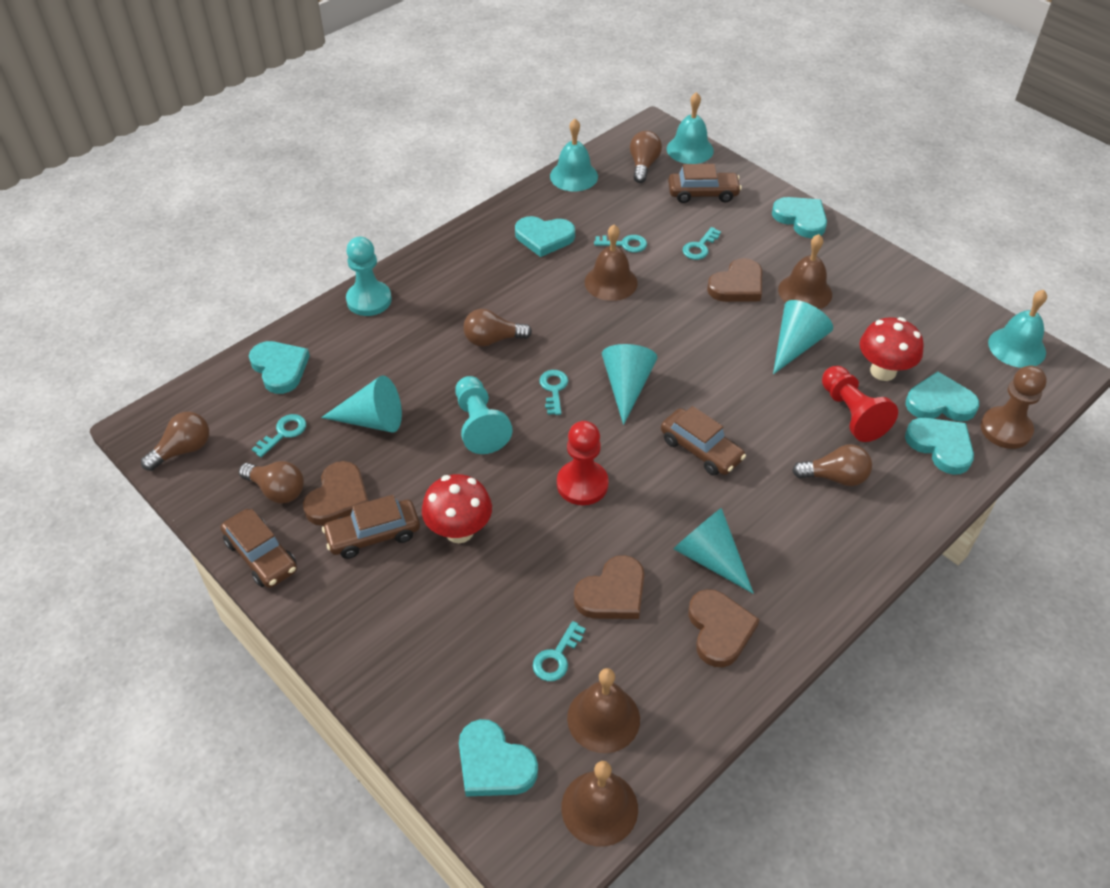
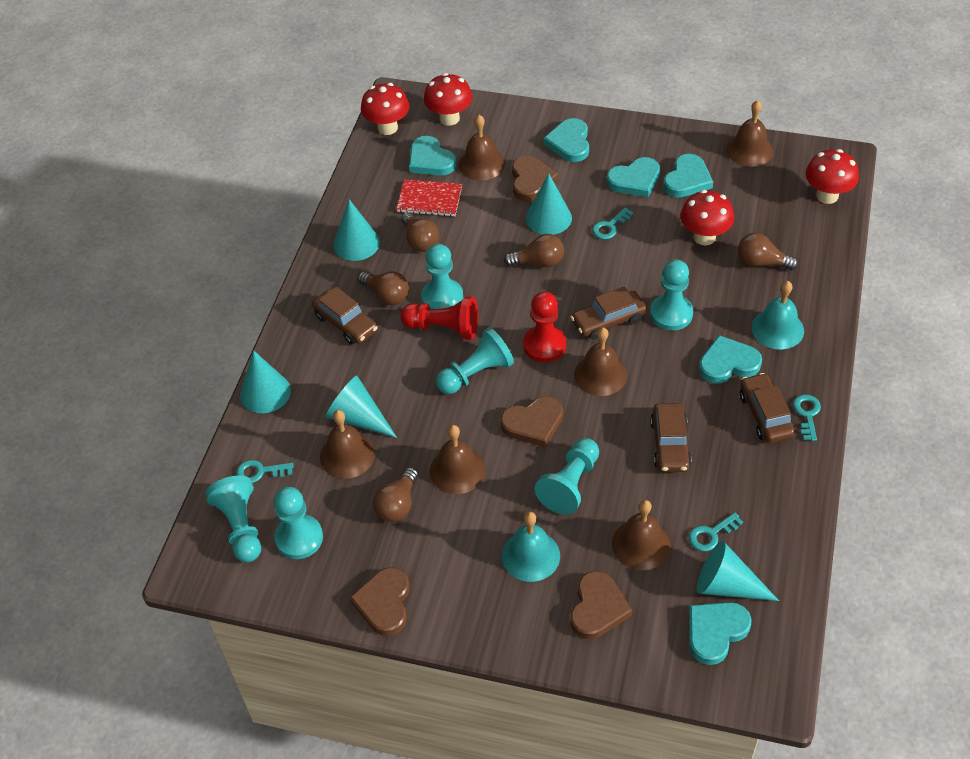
brown bell: [561,761,638,847] [567,668,640,753] [585,224,638,301] [778,234,832,309] = 4 -> [320,410,375,479] [430,425,485,494] [459,115,505,180] [574,327,627,396] [612,500,671,570] [726,100,773,167] = 6
brown pawn: [981,366,1047,449] = 1 -> none = 0
red mushroom: [422,474,492,543] [860,317,924,381] = 2 -> [361,83,410,135] [424,73,472,126] [681,190,734,245] [806,149,859,204] = 4
red notebook: none = 0 -> [396,180,462,217] = 1
turquoise bell: [550,119,598,192] [667,92,714,164] [988,290,1047,368] = 3 -> [502,512,560,582] [751,281,804,349] = 2
turquoise cone: [321,375,402,432] [602,344,657,425] [673,508,754,594] [773,300,833,374] = 4 -> [240,350,291,413] [326,376,397,438] [333,199,380,261] [526,173,572,235] [697,541,779,601] = 5
turquoise key: [252,414,306,457] [533,621,586,681] [539,370,568,415] [594,235,647,252] [682,227,721,260] = 5 -> [236,460,294,483] [592,207,633,239] [689,512,743,551] [793,394,821,441] = 4
turquoise pawn: [346,237,392,316] [455,376,513,454] = 2 -> [205,475,261,562] [274,487,323,559] [421,244,463,310] [436,327,514,394] [535,438,599,515] [650,259,693,331] = 6

